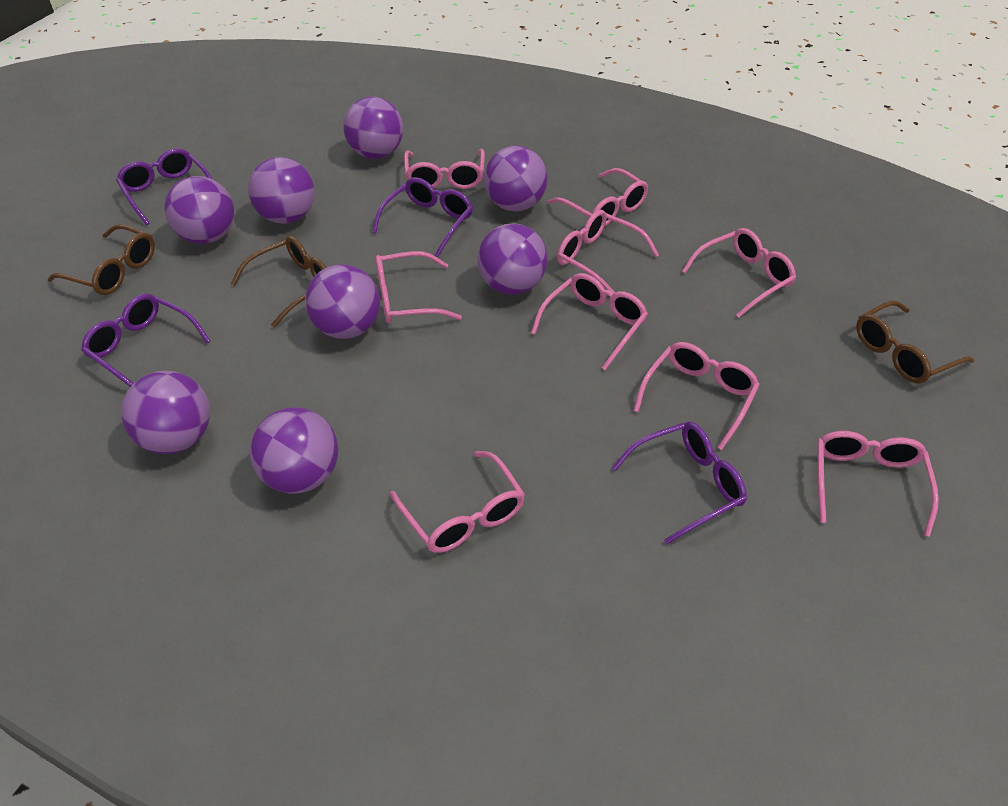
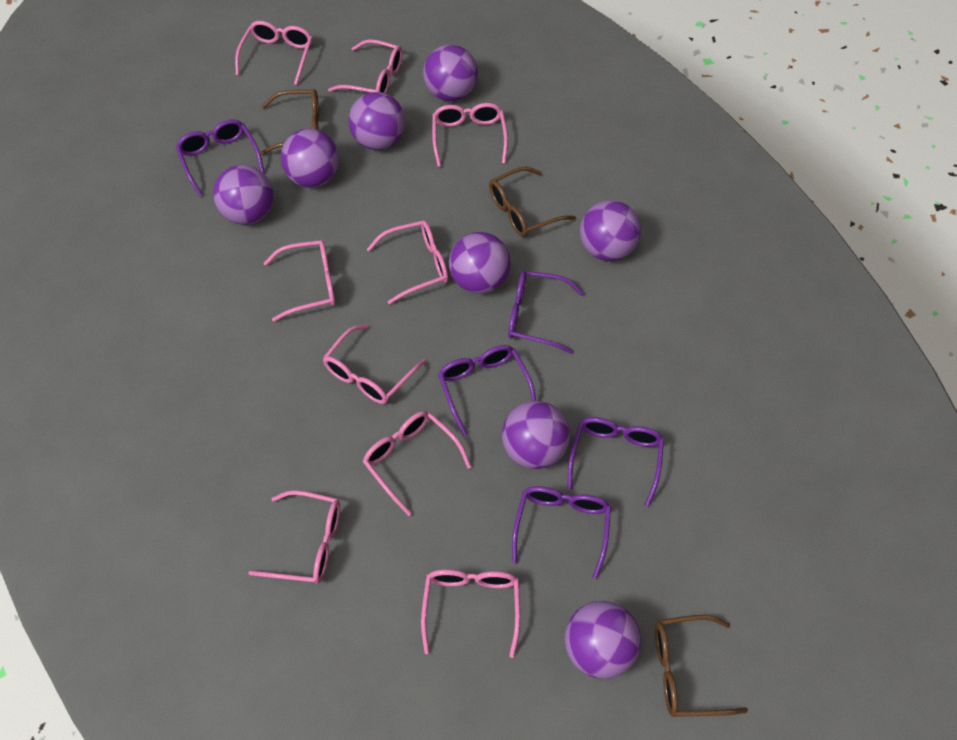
purple glasses: [81,294,210,387] [116,148,212,225] [372,177,473,257] [612,422,747,544] = 4 -> [176,120,265,196] [438,345,536,436] [508,271,584,354] [512,486,611,579] [567,417,664,507] = 5

